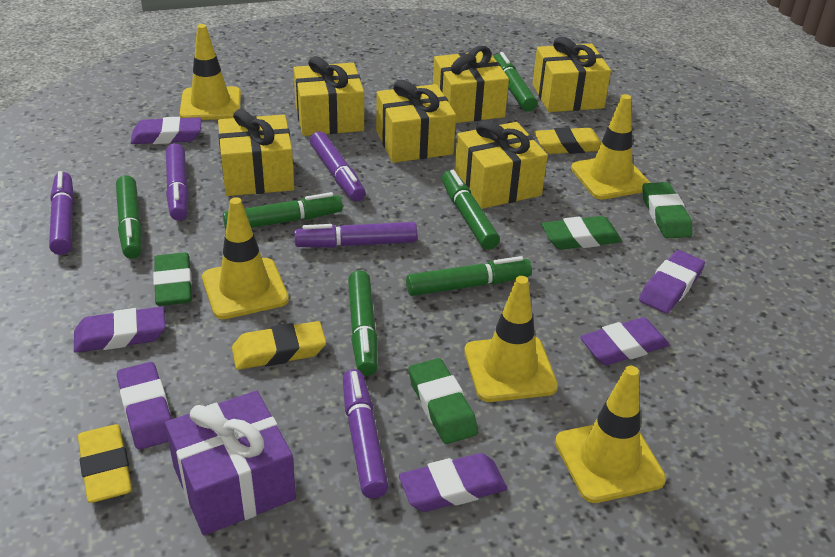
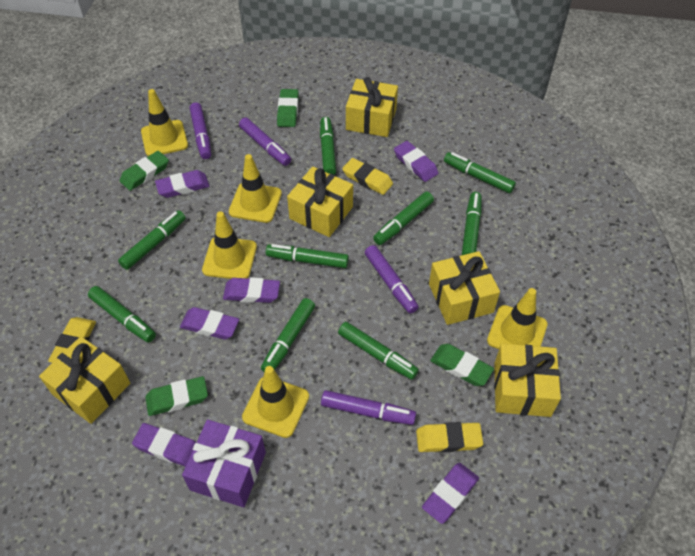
green marker: [116,175,142,259] [223,192,343,230] [348,270,378,376] [406,256,532,296] [442,170,500,249] [494,52,537,112] = 6 -> [88,286,156,343] [118,210,186,270] [261,298,315,372] [266,244,349,268] [320,117,336,175] [338,322,419,380] [373,192,434,245] [444,152,516,193] [462,192,482,255] = 9
purple marker: [49,171,74,255] [166,143,189,220] [294,222,417,248] [310,131,366,202] [343,369,389,498] = 5 -> [190,103,211,159] [239,118,291,166] [321,390,416,425] [365,245,419,314] = 4
yellow gift: [218,109,294,196] [293,56,364,136] [376,80,456,163] [433,46,509,123] [455,120,548,209] [533,37,611,112] = 6 -> [39,336,130,424] [287,166,353,237] [346,77,398,137] [429,251,500,325] [494,344,561,417] = 5

